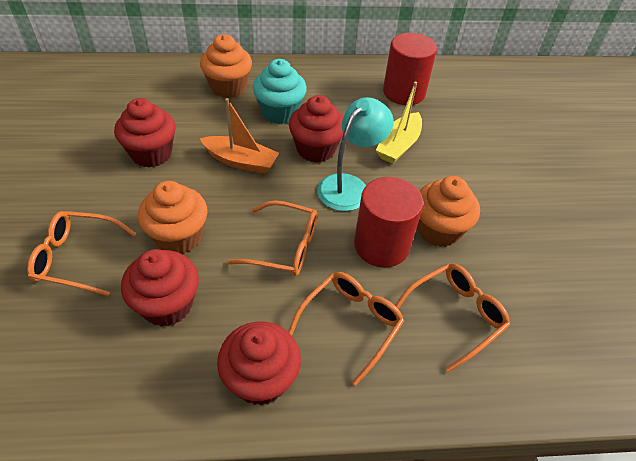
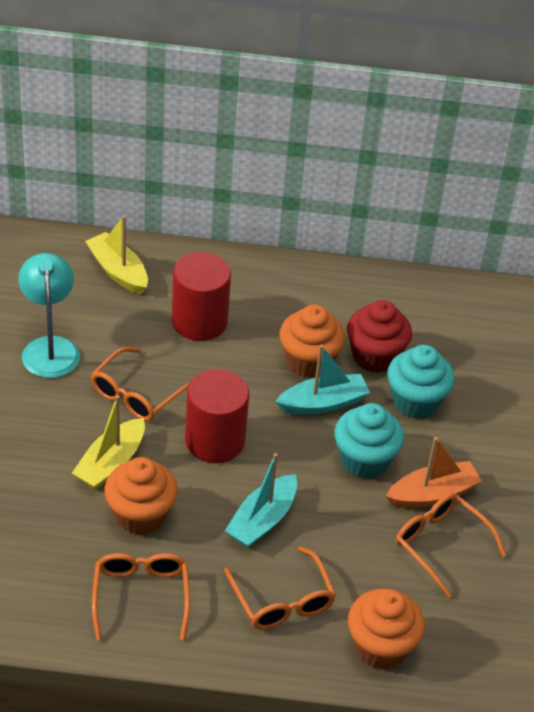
red cupcake: [114,98,176,167] [121,249,199,327] [217,322,301,406] [289,95,343,163] = 4 -> [347,300,412,373] = 1
turquoise boat: none = 0 -> [225,453,297,548] [275,345,370,414] = 2
turquoise cupcake: [253,59,307,124] = 1 -> [334,403,404,479] [387,345,454,419] = 2
yellow boat: [376,82,422,164] = 1 -> [72,395,145,489] [85,216,148,294] = 2

